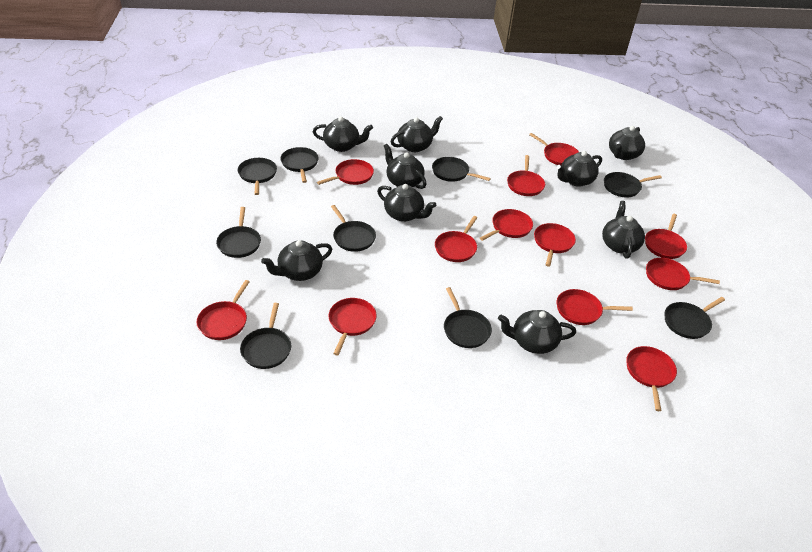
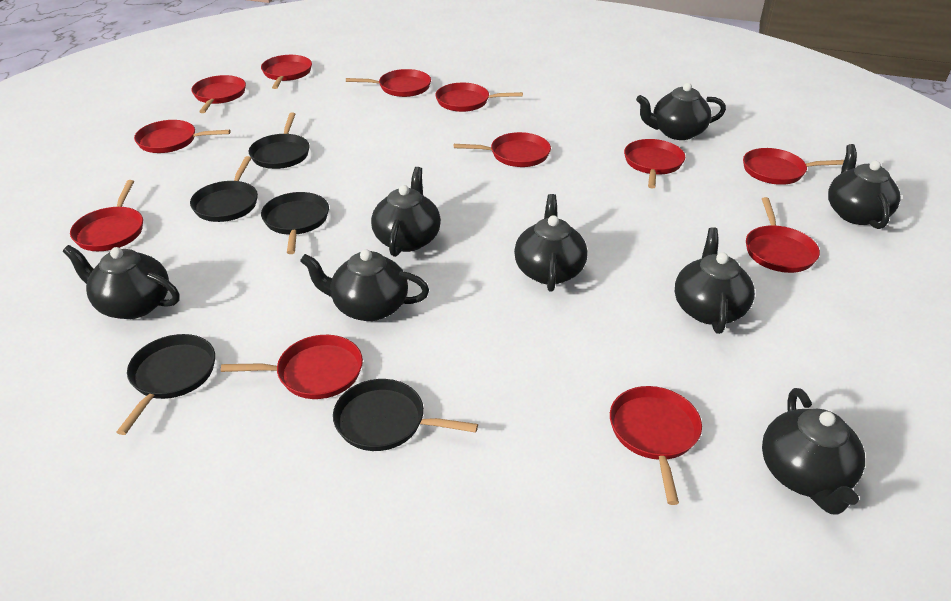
black pan: [216,207,261,258] [238,158,277,195] [240,303,291,369] [280,147,319,183] [331,205,376,252] [432,157,491,182] [444,287,492,348] [604,172,662,198] [665,297,725,339] = 9 -> [117,334,215,435] [190,156,258,222] [249,112,310,169] [261,192,329,254] [333,379,478,451] = 5
black teapot: [261,240,332,281] [313,117,373,152] [377,184,436,222] [384,144,427,189] [391,116,443,152] [498,310,576,354] [557,151,602,187] [602,201,645,259] [609,126,645,160] = 9 -> [63,245,180,319] [300,249,429,321] [371,167,441,257] [514,194,588,292] [636,83,726,140] [675,227,755,334] [762,388,865,514] [828,144,900,229] = 8

